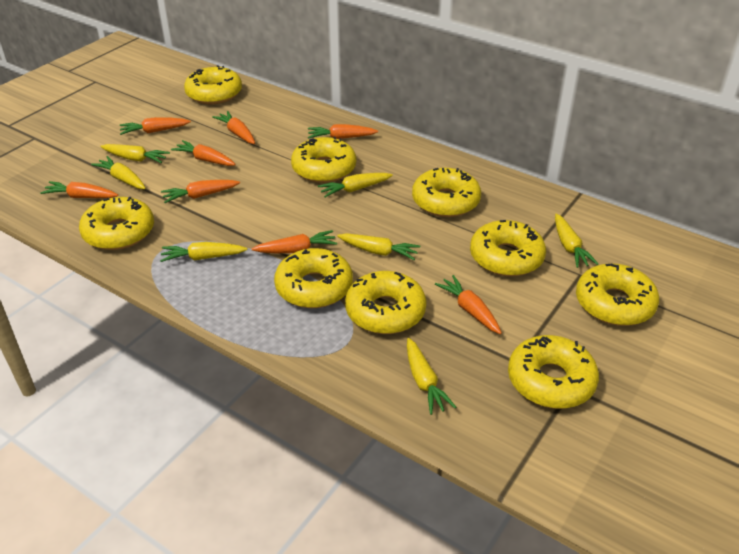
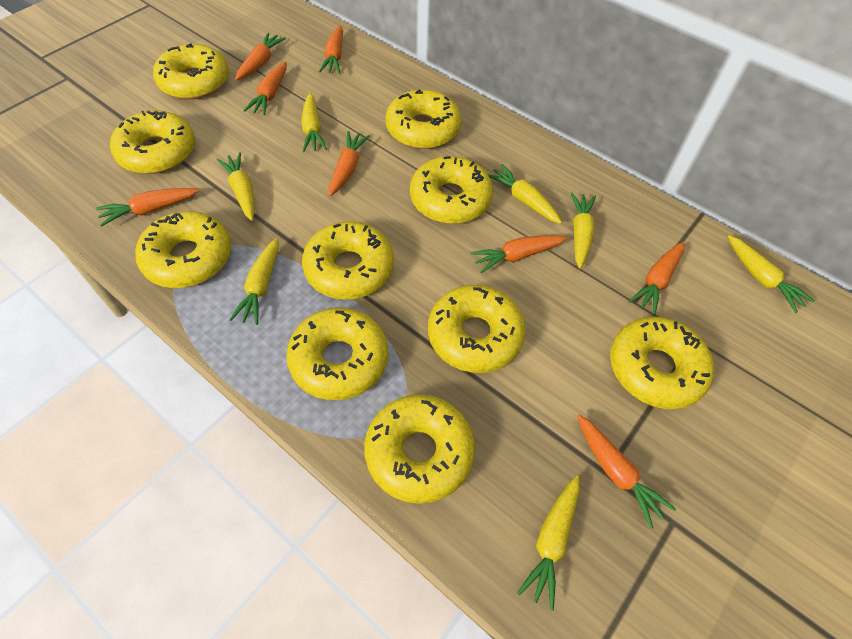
yellow donut: [79,197,154,250] [184,65,242,104] [274,248,353,308] [291,136,356,183] [345,271,427,334] [412,168,481,217] [470,220,546,277] [508,335,599,409] [576,263,659,326] = 9 -> [110,110,195,174] [135,211,231,288] [153,43,229,100] [286,308,388,400] [302,221,394,300] [364,394,475,504] [385,89,461,149] [410,156,493,224] [428,285,526,373] [610,317,714,409] = 10

